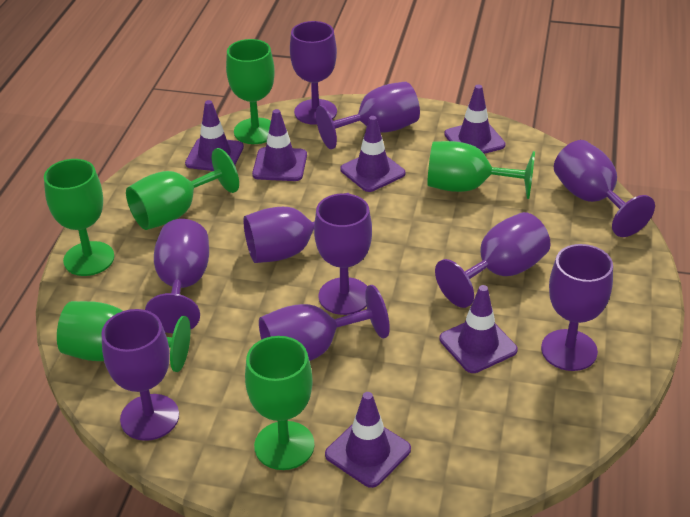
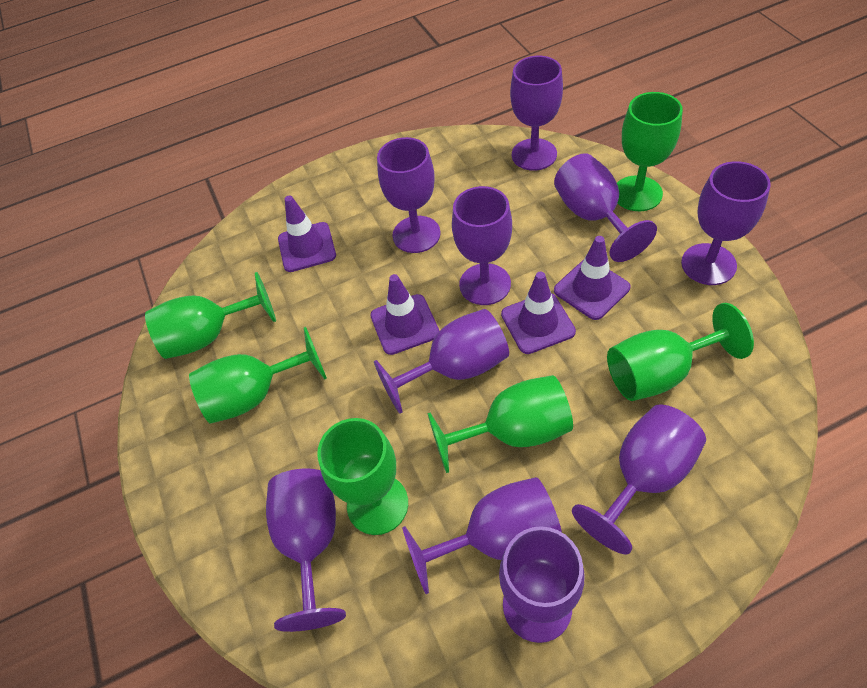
purple traffic cone: [185,100,244,171] [252,109,307,181] [325,392,411,488] [340,116,405,192] [440,285,518,373] [444,85,506,154] = 6 -> [278,196,336,272] [370,274,439,355] [501,272,576,354] [554,236,631,320] = 4

